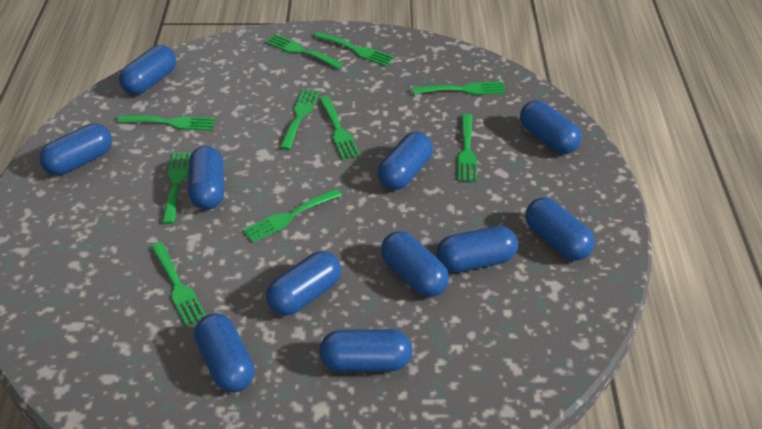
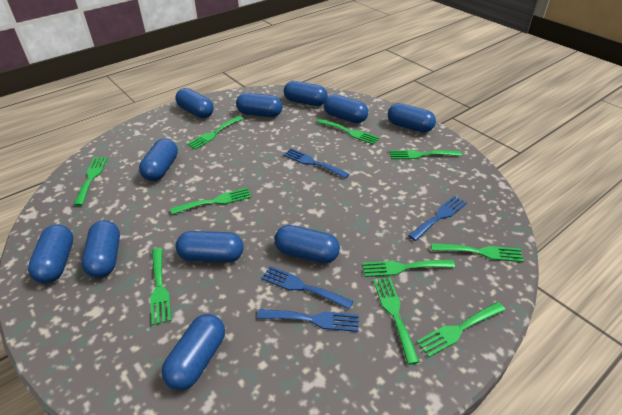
blue fork: none = 0 -> [257,309,359,332] [261,266,353,309] [284,148,349,179] [408,196,467,241] = 4

